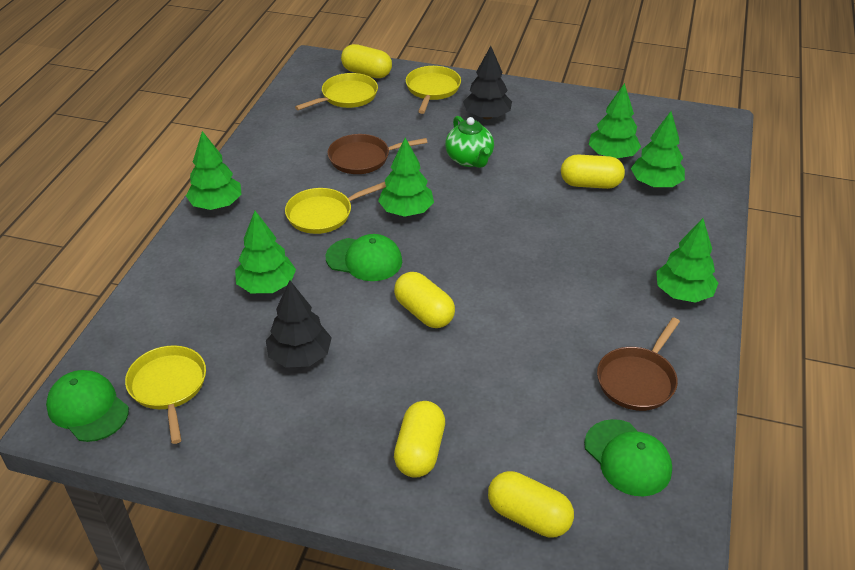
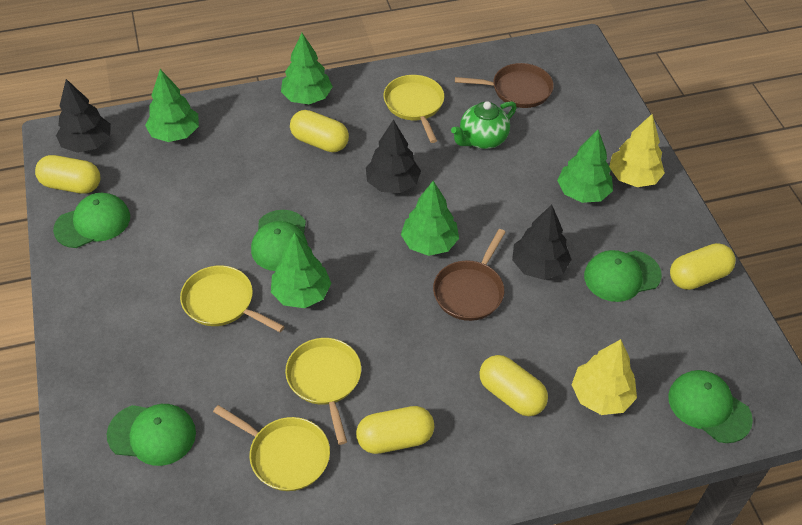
black tree: [266,280,332,368] [463,46,512,119] = 2 -> [56,79,111,153] [366,119,421,193] [512,205,572,280] = 3
green cap: [46,370,129,442] [326,234,402,281] [584,419,672,497] = 3 -> [53,193,130,248] [107,404,196,466] [251,210,308,271] [584,250,662,302] [668,370,753,443] = 5
green tree: [186,131,242,210] [235,211,296,293] [378,138,434,217] [589,83,641,158] [631,111,685,188] [656,218,718,303] = 6 -> [145,69,199,142] [271,233,331,308] [281,33,333,104] [401,181,459,256] [557,130,613,203] = 5
yellow tree: none = 0 -> [572,339,637,415] [609,114,665,187] = 2

